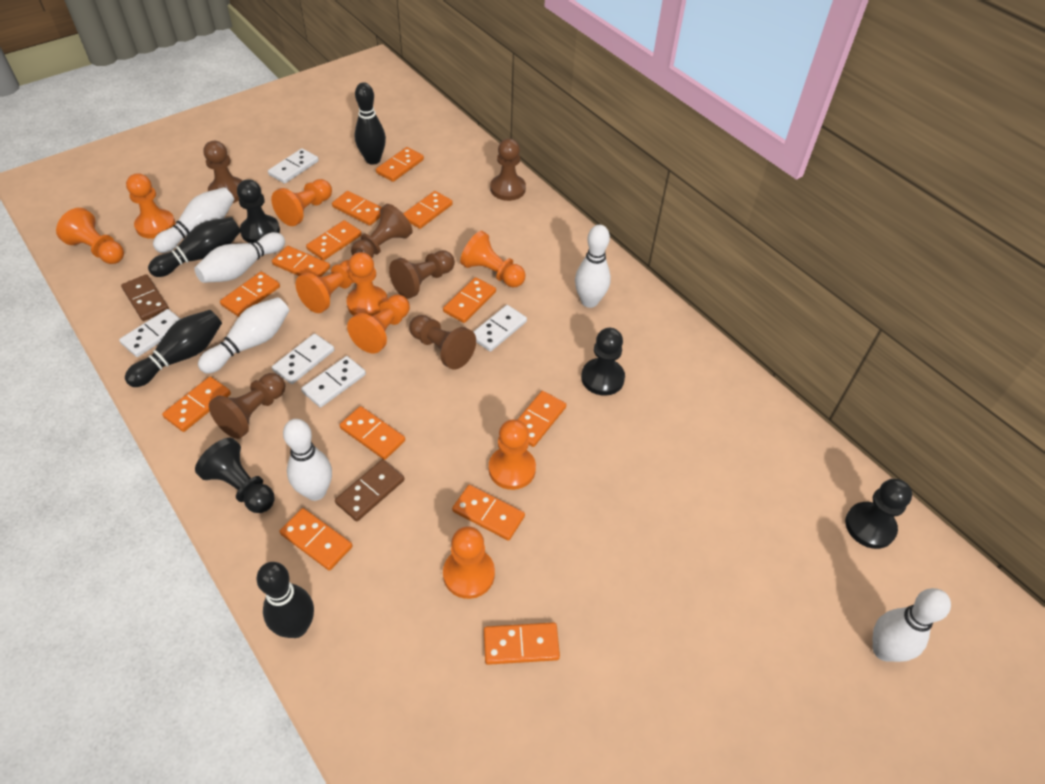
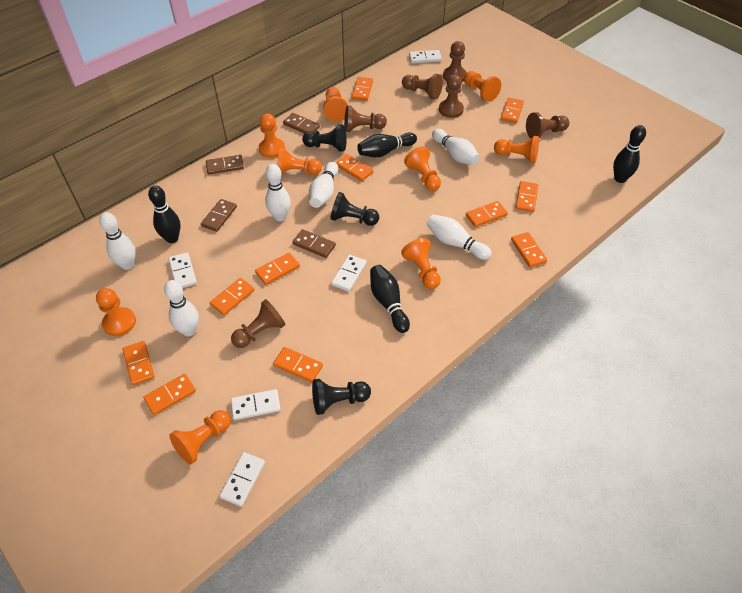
black pawn: [195,438,275,513] [237,179,280,243] [581,328,625,396] [845,479,912,549] = 4 -> [302,125,347,152] [312,379,371,415] [330,192,379,226] = 3
brown domino: [121,274,169,321] [335,459,405,522] = 2 -> [201,199,237,232] [206,155,244,174] [283,113,320,134] [292,229,336,258] = 4
orange domino: [162,376,231,432] [220,271,280,317] [272,246,330,277] [280,508,352,571] [306,220,362,260] [332,191,382,226] [340,406,405,460] [376,147,424,182] [403,191,453,229] [443,277,496,323] [452,485,525,541] [484,623,560,665] [517,391,566,447] = 13 -> [122,341,155,385] [143,374,196,415] [210,278,255,315] [255,252,300,285] [273,347,323,382] [336,154,373,181] [352,77,373,101] [466,201,508,227] [501,98,524,123] [511,232,547,267] [515,181,539,212] = 11

